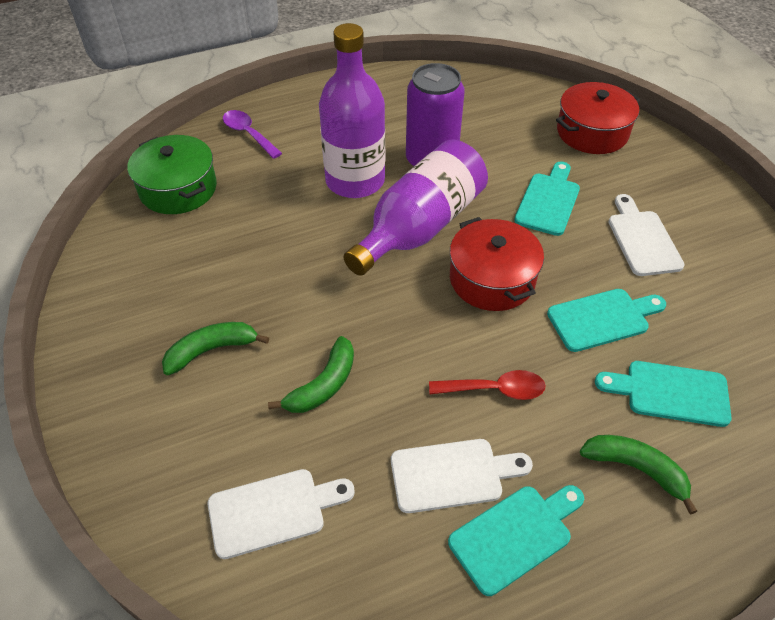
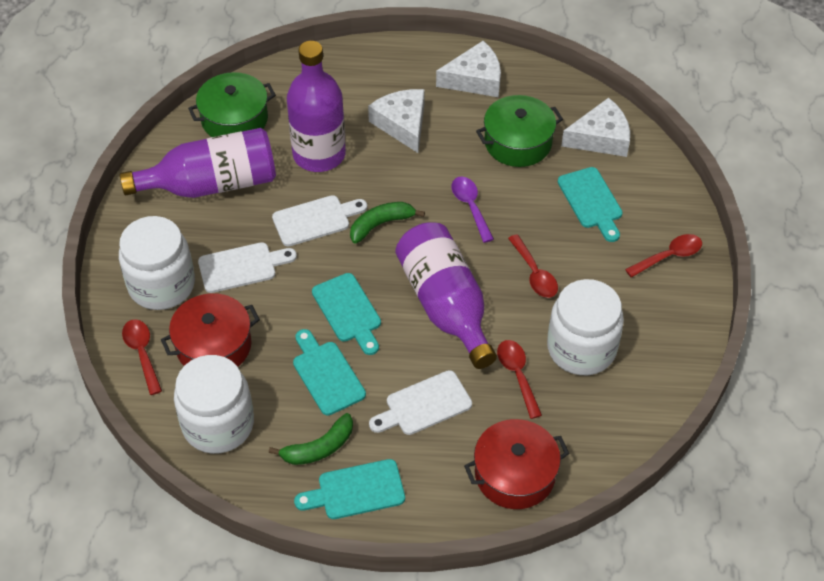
green banana: [162,322,269,375] [268,336,354,413] [580,435,697,515] = 3 -> [269,413,353,465] [350,202,425,244] = 2
green pot: [127,135,217,214] = 1 -> [188,72,276,137] [476,95,563,167] = 2
purple bottle: [319,23,385,198] [344,140,488,276] = 2 -> [120,128,276,198] [287,41,346,172] [396,222,497,369] = 3
purple can: [406,63,465,167] = 1 -> none = 0
red spoon: [429,370,545,400] = 1 -> [122,319,162,395] [497,340,542,419] [508,234,558,298] [625,234,702,278] = 4
white cheese: none = 0 -> [368,89,425,153] [436,41,501,97] [561,98,630,157] = 3
white jar: none = 0 -> [119,216,195,310] [174,355,254,454] [547,279,624,375] = 3

